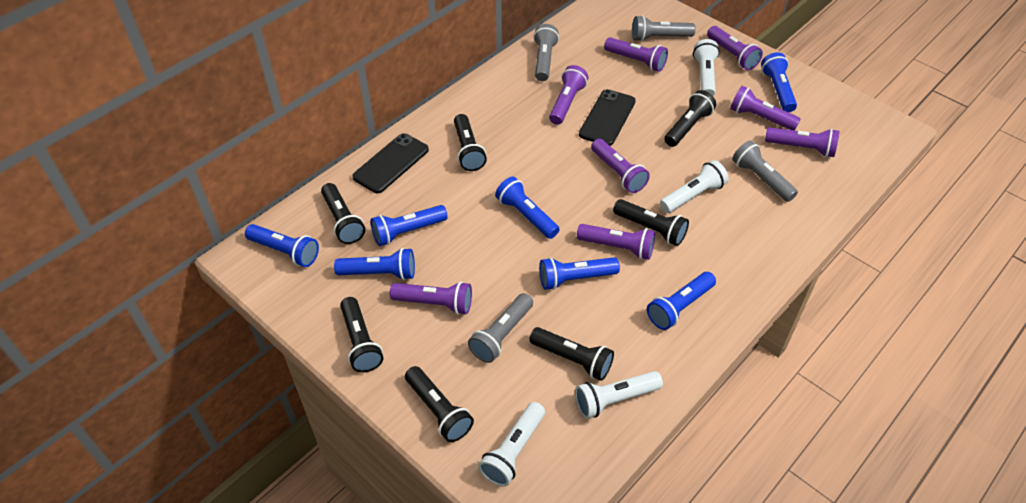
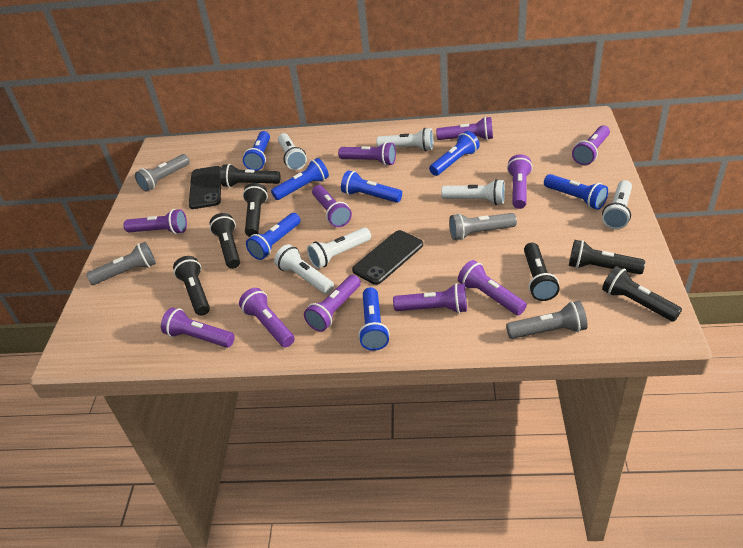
purple flashlight: [390,281,472,315] [549,65,588,125] [577,224,655,260] [591,139,650,193] [604,37,668,72] [707,26,763,70] [730,86,800,131] [765,127,839,157] = 8 -> [124,209,187,234] [161,308,235,348] [239,288,295,347] [304,275,361,332] [312,185,352,227] [338,142,396,166] [393,283,467,313] [436,117,493,140] [458,260,527,315] [507,154,533,209] [572,125,610,165] = 11
white flashlight: [478,402,545,487] [575,371,663,419] [660,160,728,213] [693,39,720,96] = 4 -> [274,244,334,294] [278,133,307,170] [307,227,371,269] [376,128,433,151] [441,179,505,205] [602,180,632,229] = 6

